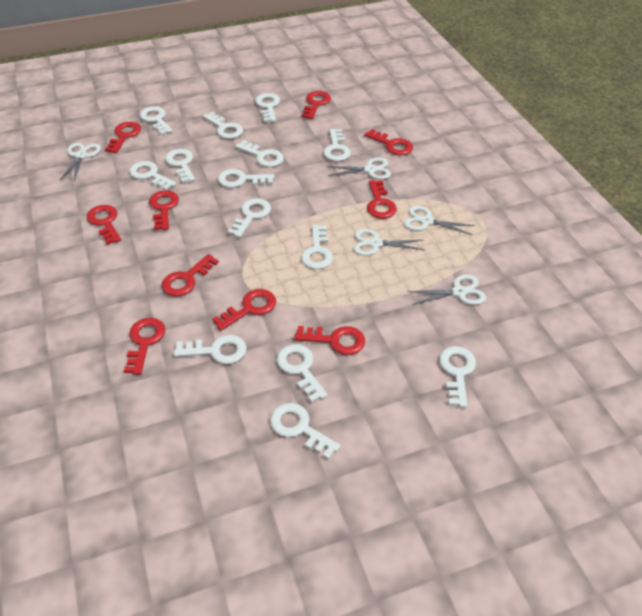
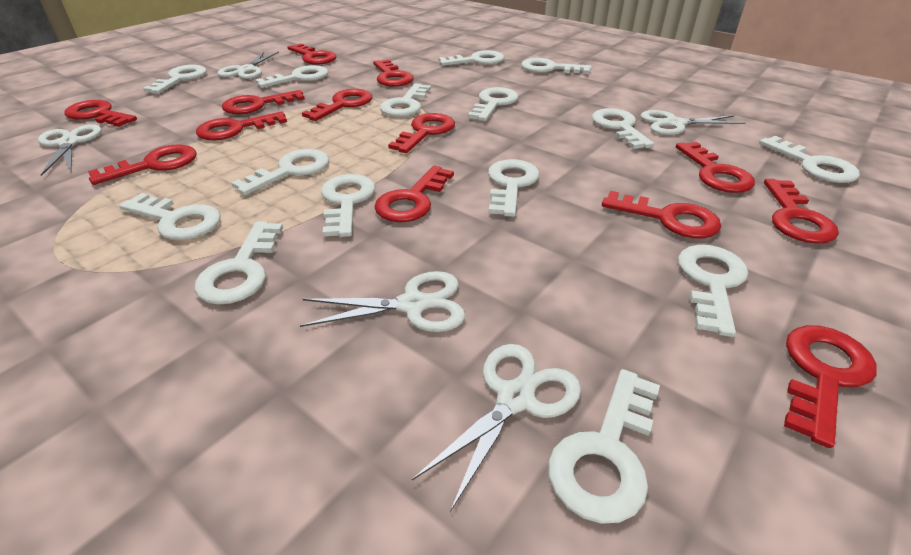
red key: [87,205,121,245] [105,122,141,153] [124,318,165,375] [149,190,179,230] [162,254,219,296] [213,289,276,330] [294,326,365,355] [301,91,331,119] [364,129,413,155] [367,180,397,219] = 10 -> [64,100,137,127] [88,145,197,185] [196,111,287,140] [222,90,305,114] [287,43,336,65] [302,89,372,121] [373,59,414,87] [374,166,454,222] [388,113,455,153] [602,191,721,239] [676,142,755,193] [764,179,839,244] [784,325,876,448] = 13
white key: [129,161,176,190] [140,106,172,135] [165,149,195,183] [174,335,247,364] [203,112,243,139] [218,169,274,188] [228,198,271,238] [236,140,284,167] [255,93,280,122] [270,403,341,459] [277,344,327,403] [301,225,333,269] [323,129,351,161] [439,346,476,408] = 14 -> [119,193,221,240] [143,65,207,94] [194,221,283,305] [232,149,329,195] [255,65,328,88] [321,174,375,237] [380,83,431,117] [438,50,504,66] [468,87,519,121] [488,159,539,217] [521,58,592,74] [548,369,660,524] [592,108,654,149] [678,245,748,337] [759,136,860,183] = 15

